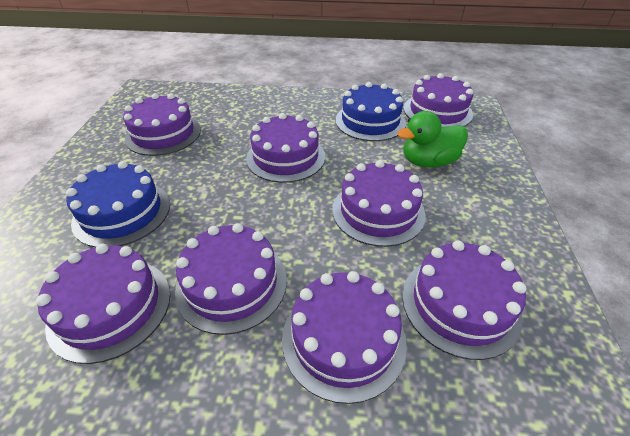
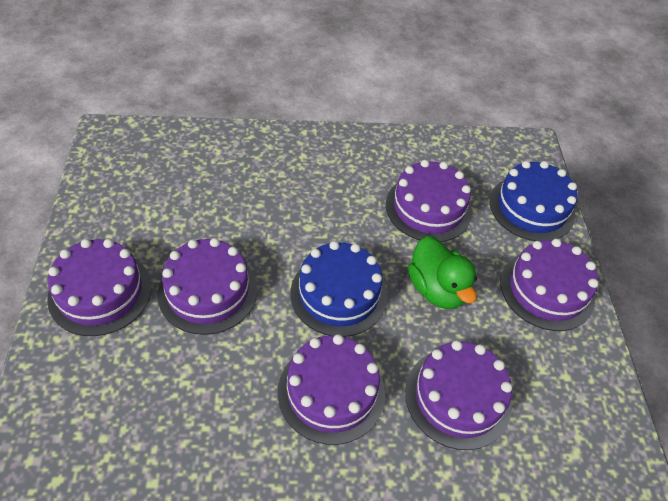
purple cake: [36,244,171,364] [123,93,201,156] [175,223,287,335] [246,113,325,183] [282,271,407,404] [332,160,426,247] [402,240,526,360] [404,73,473,127] = 8 -> [47,239,151,336] [158,238,257,335] [278,334,385,445] [386,160,472,242] [405,340,512,450] [500,239,598,331] = 6

